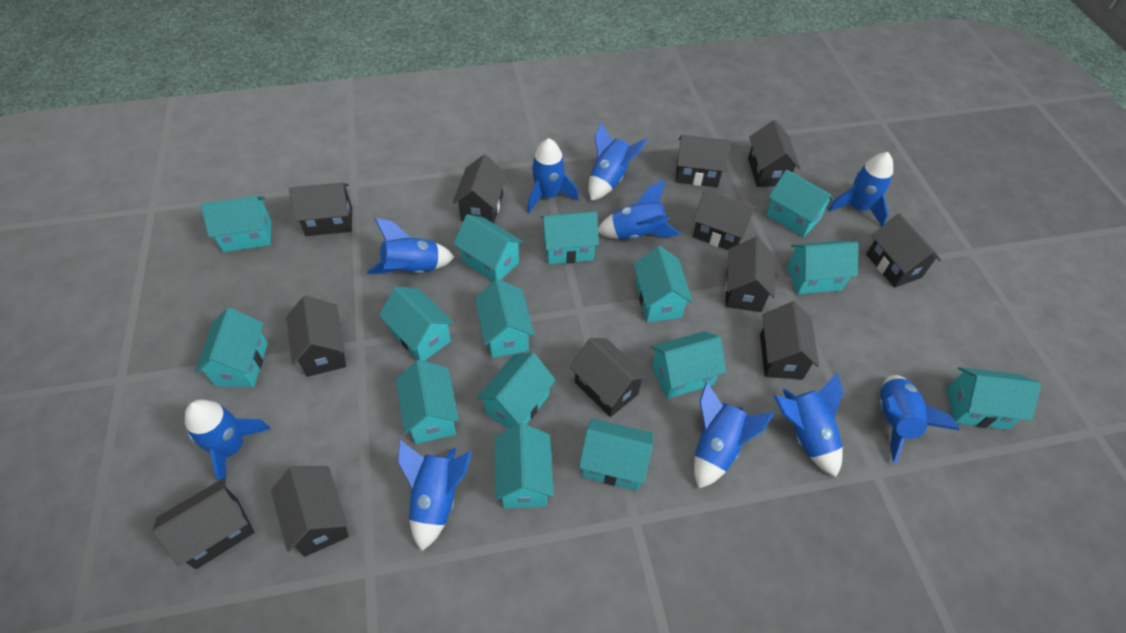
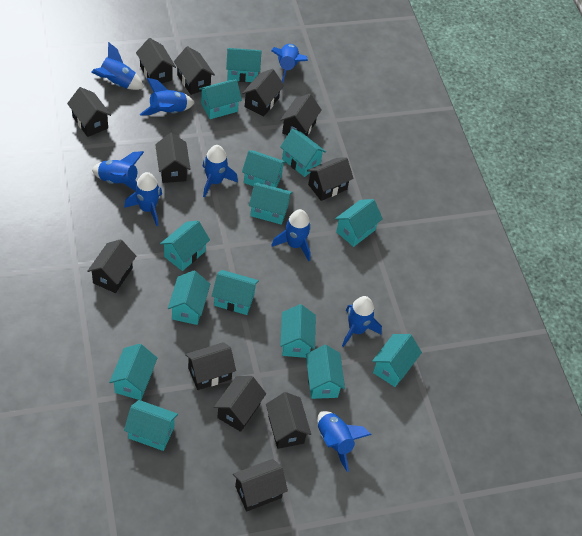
blue rocket: [185,400,270,481] [367,218,454,274] [398,440,472,551] [527,138,579,213] [588,123,647,201] [598,180,680,239] [694,382,774,489] [774,373,843,477] [828,152,893,227] [879,375,960,464] = 10 -> [92,42,144,90] [92,151,144,191] [124,172,162,226] [140,78,194,115] [202,145,238,197] [271,44,308,83] [271,209,311,261] [317,411,372,472] [342,296,382,347] = 9
turquoise house: [195,308,268,387] [201,196,271,252] [379,286,454,361] [396,360,459,444] [453,214,524,281] [475,279,534,358] [477,353,556,429] [494,423,554,509] [541,211,599,265] [579,418,654,491] [633,246,693,322] [651,331,726,399] [766,170,834,237] [787,241,859,294] [947,367,1041,430] = 15 -> [109,344,157,400] [124,400,178,451] [160,221,210,271] [168,270,210,325] [199,79,242,119] [212,270,259,315] [226,48,261,82] [242,150,286,187] [249,182,293,225] [280,129,326,177] [280,304,316,358] [306,345,345,399] [335,199,383,247] [372,334,422,387] = 14

